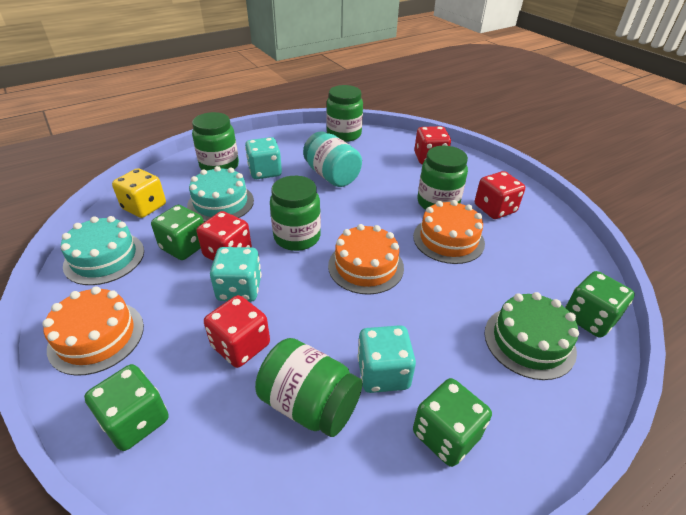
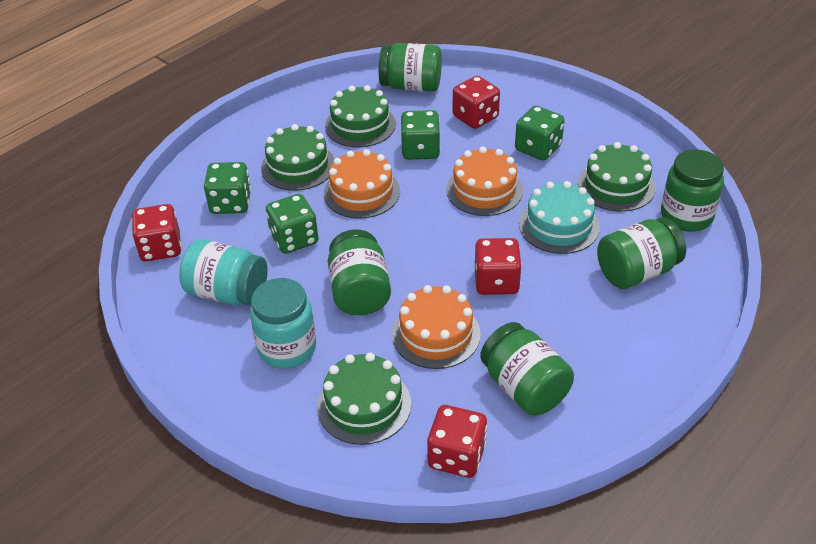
green cake: [485,292,579,380] = 1 -> [261,124,334,191] [317,353,411,445] [325,85,396,147] [578,142,656,212] = 4
turquoise cake: [61,216,144,285] [187,166,254,222] = 2 -> [519,181,600,254] = 1
turquoise dice: [210,247,262,302] [245,137,282,179] [357,325,416,393] = 3 -> none = 0
turquoise jar: [303,131,362,187] = 1 -> [179,239,267,306] [250,278,316,369] = 2
yellow dice: [112,168,166,218] = 1 -> none = 0

